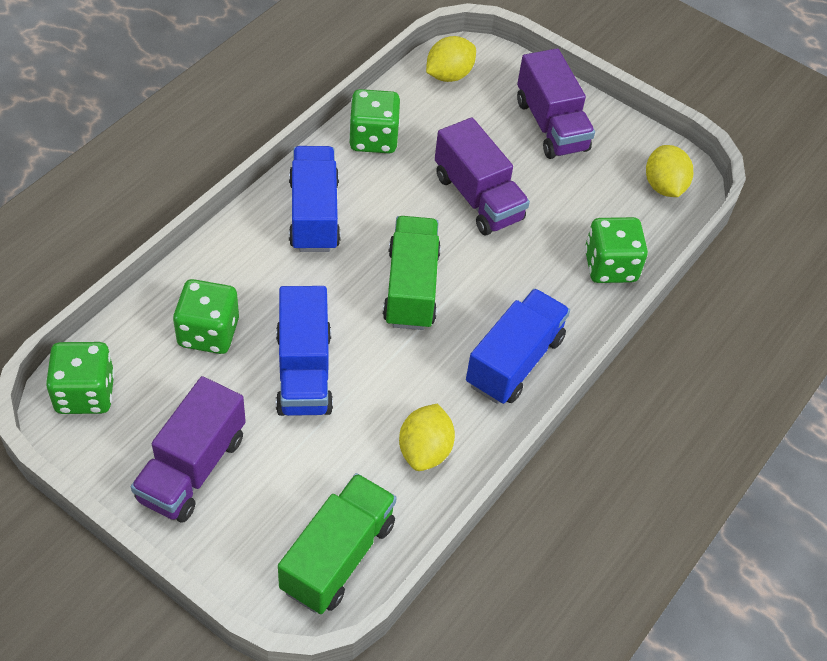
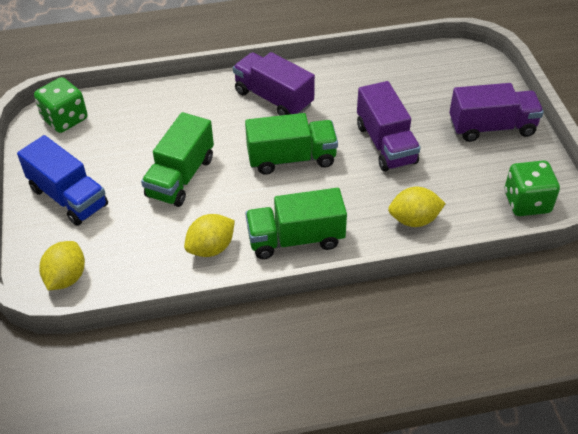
blue truck: [276,286,333,416] [289,146,341,252] [466,288,570,404] = 3 -> [17,135,108,226] = 1
green dice: [46,342,115,414] [173,279,239,354] [349,89,400,153] [585,217,648,283] = 4 -> [34,77,87,133] [505,160,560,216] = 2
green truck: [278,473,397,614] [383,216,441,330] = 2 -> [141,112,214,207] [245,113,338,175] [245,188,347,259] = 3

